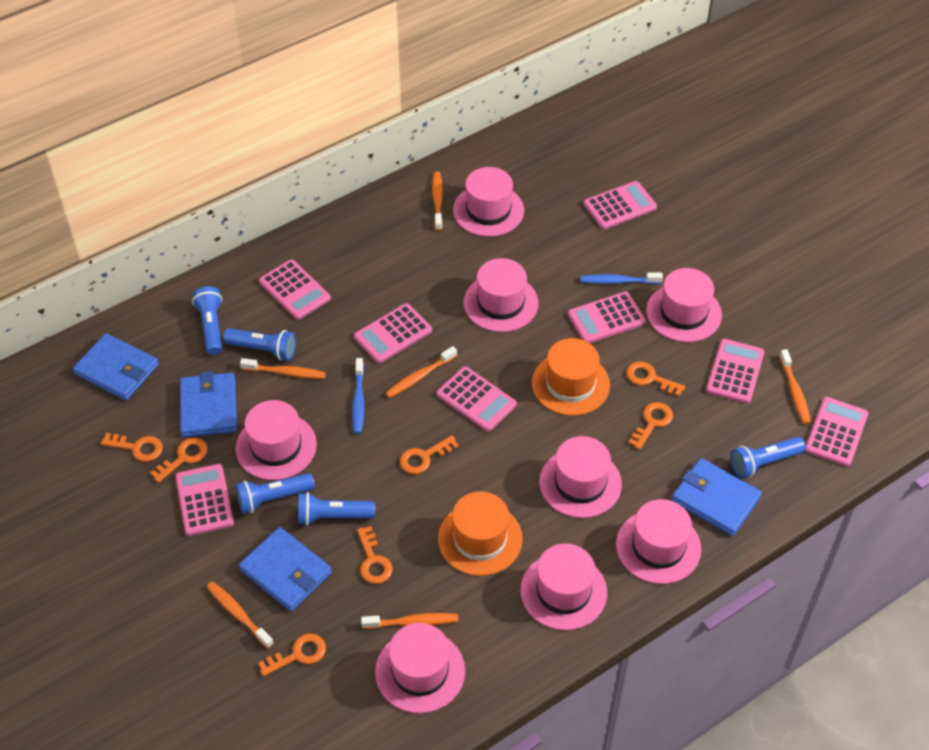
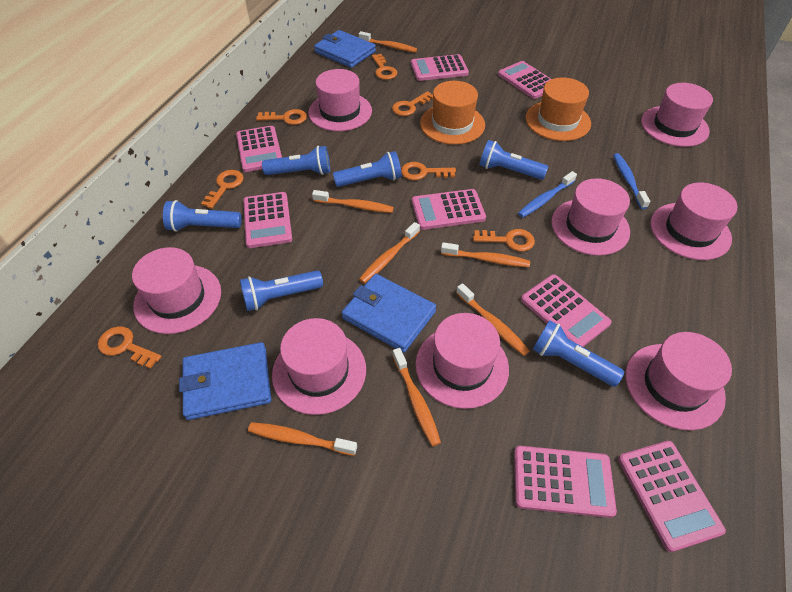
blue flashlight: [192,286,222,355] [223,328,296,360] [236,473,315,514] [298,492,375,526] [730,437,806,478] = 5 -> [163,200,242,232] [240,271,323,311] [262,146,330,175] [333,151,402,187] [479,140,548,180] [532,320,624,387] = 6
blue wallet: [73,333,159,400] [180,371,237,437] [239,527,332,611] [672,458,762,536] = 4 -> [179,342,271,420] [314,30,376,68] [341,274,436,353] = 3
orange toothbrush: [207,582,274,649] [240,358,326,379] [361,613,459,629] [385,346,457,398] [432,172,443,231] [779,349,811,424] = 6 -> [248,422,357,456] [312,190,394,213] [359,31,417,52] [359,222,420,284] [392,348,441,446] [441,242,530,267] [456,283,530,356] = 7

